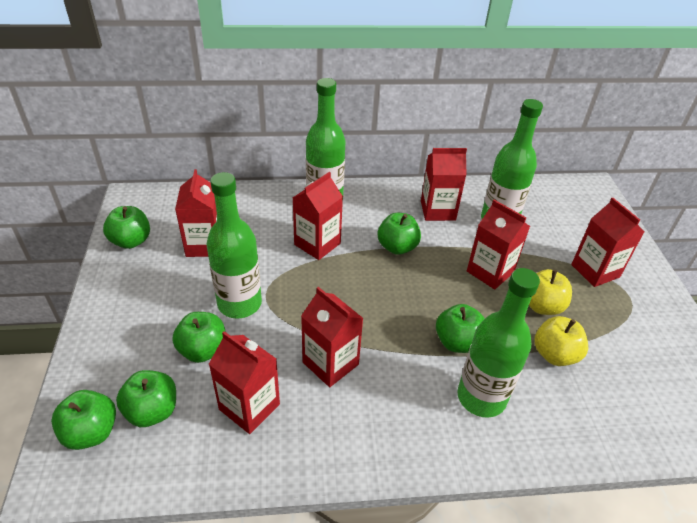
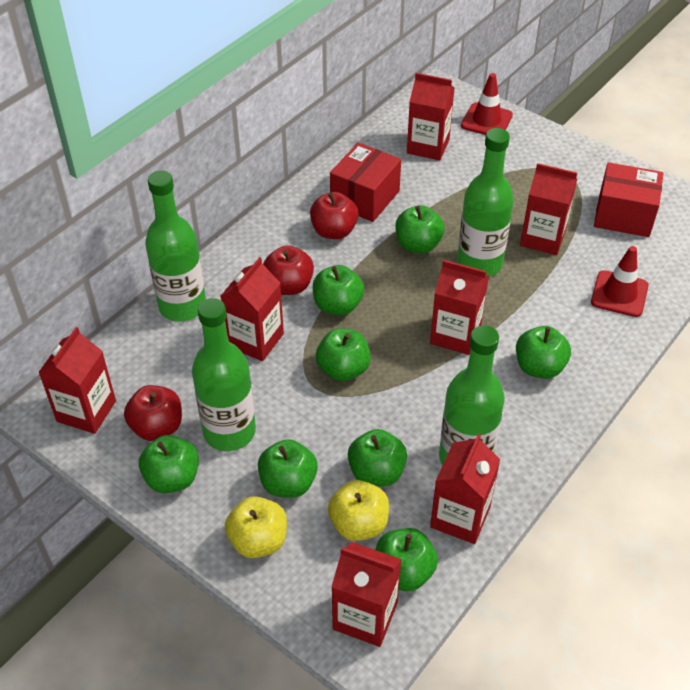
green apple: [51,390,116,450] [103,206,150,249] [116,370,176,427] [172,312,226,363] [378,213,421,255] [436,304,485,353] = 6 -> [139,435,199,493] [258,439,318,498] [313,265,364,315] [316,328,371,381] [348,429,407,487] [375,528,438,591] [395,205,445,253] [516,326,571,379] = 8
red apple: none = 0 -> [124,385,182,441] [263,245,314,295] [310,192,359,239] = 3
red box: none = 0 -> [330,143,401,222] [594,162,664,237] = 2
red traffic cone: none = 0 -> [461,73,513,135] [591,246,649,317] = 2

